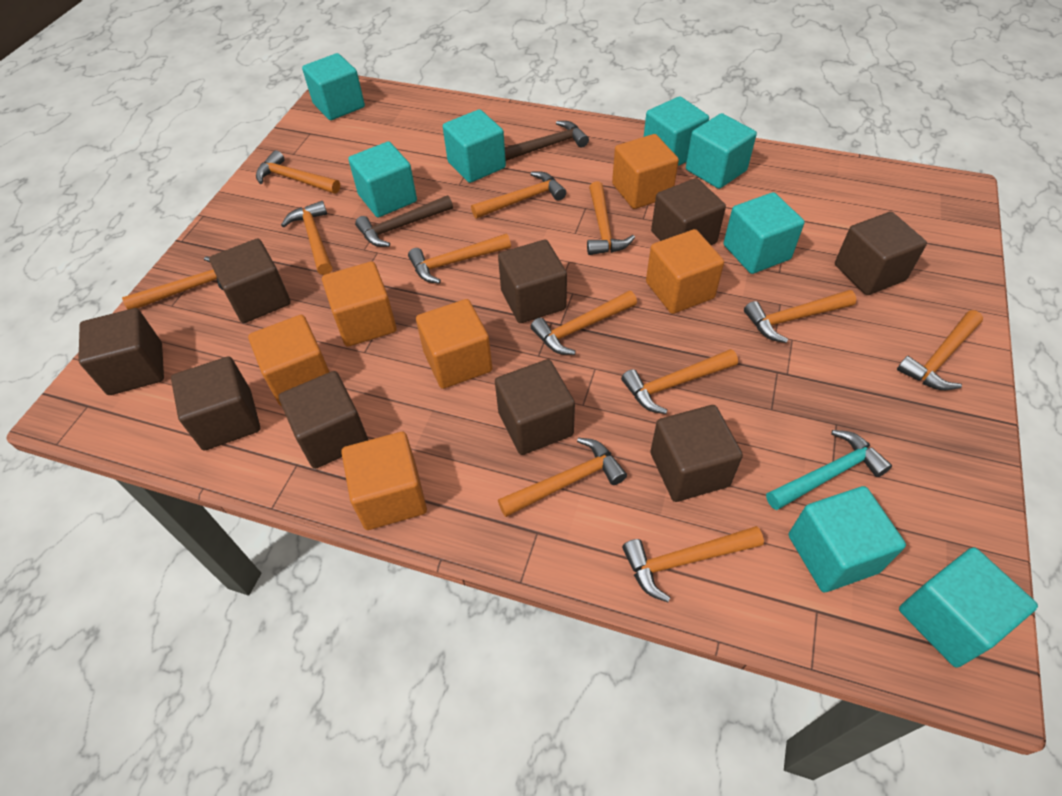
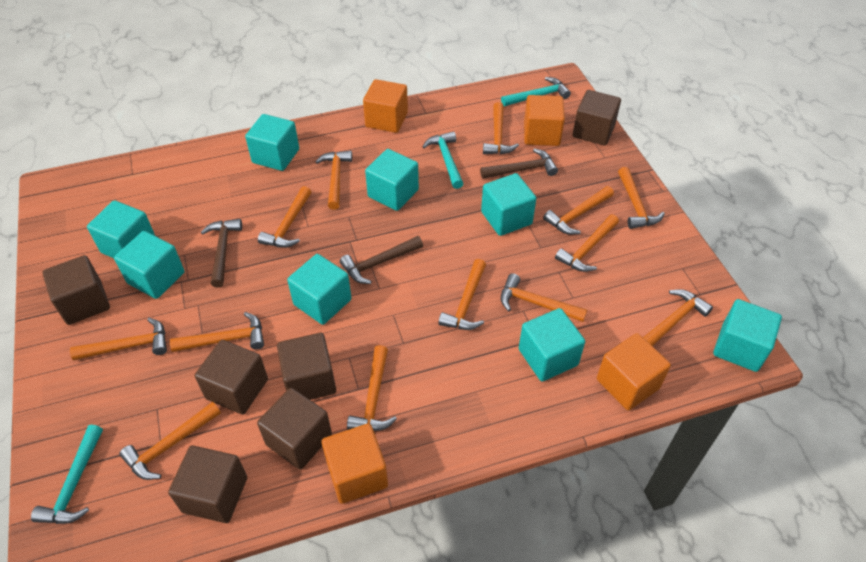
brown cube: [78,308,164,395] [171,356,260,451] [209,238,291,323] [279,371,368,469] [495,359,575,455] [498,240,567,323] [650,405,743,502] [651,178,726,245] [835,212,927,295] = 9 -> [42,255,110,325] [168,446,247,523] [195,340,268,415] [257,388,332,470] [277,333,336,400] [573,90,621,145] = 6
brown hammer: [355,195,453,247] [505,121,589,161] = 2 -> [201,219,242,287] [340,236,423,284] [480,149,558,179] = 3
orange cube: [248,315,330,406] [322,261,397,347] [341,432,427,530] [416,299,492,389] [612,134,679,209] [646,229,724,314] = 6 -> [322,423,388,504] [363,79,408,133] [524,95,565,146] [597,333,671,411] = 4
orange hammer: [122,257,223,310] [256,150,340,194] [281,201,332,275] [408,234,511,284] [471,171,566,219] [498,438,627,517] [531,291,637,355] [587,181,635,255] [621,349,738,414] [622,526,764,602] [744,290,856,343] [897,310,983,390] = 12 -> [70,318,167,360] [119,402,221,480] [170,312,264,352] [258,186,311,248] [315,151,352,210] [347,345,397,431] [438,259,486,330] [483,102,519,154] [501,273,587,322] [543,186,614,235] [555,214,619,272] [618,167,665,229] [643,289,713,346] = 13
turquoise hammer: [766,430,892,510] = 1 -> [31,425,103,524] [422,131,464,189] [501,77,571,106] = 3

